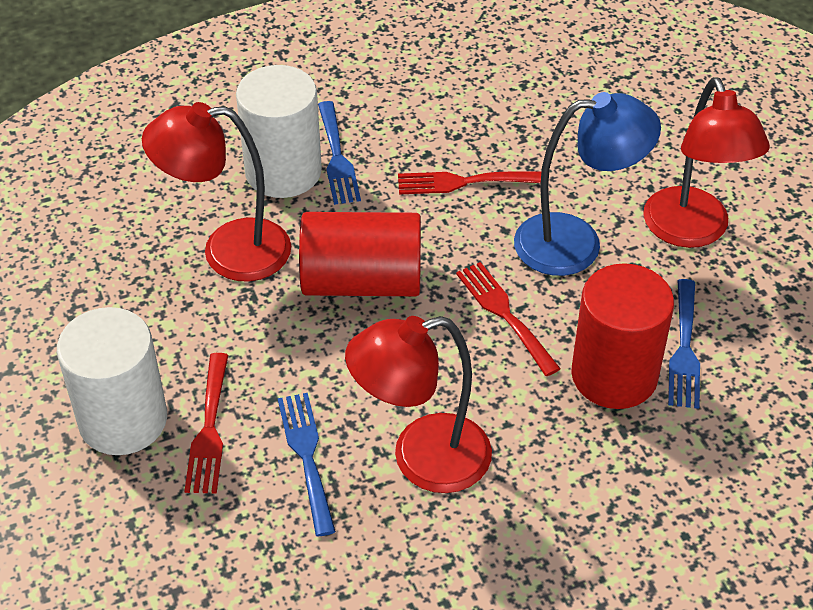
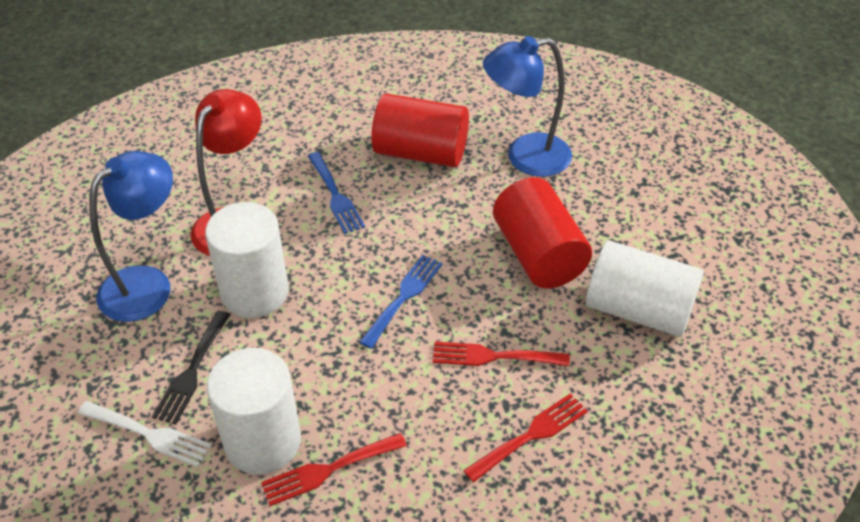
black fork: none = 0 -> [152,311,230,425] = 1
blue fork: [278,393,336,536] [318,101,361,205] [668,279,700,409] = 3 -> [308,152,365,234] [359,255,443,349] = 2
blue lamp: [514,92,661,276] = 1 -> [89,151,173,322] [483,36,572,177] = 2
red lamp: [142,102,291,282] [345,316,492,493] [643,77,770,248] = 3 -> [191,89,262,256] = 1
white cylinder: [57,307,167,455] [236,65,322,198] = 2 -> [205,202,289,318] [207,348,301,475] [586,241,704,337] = 3
white fork: none = 0 -> [77,401,212,467] = 1

